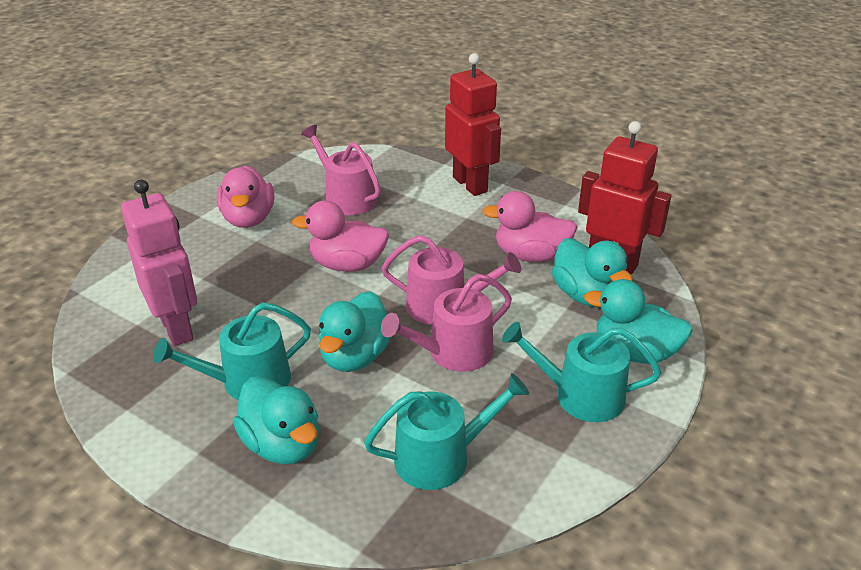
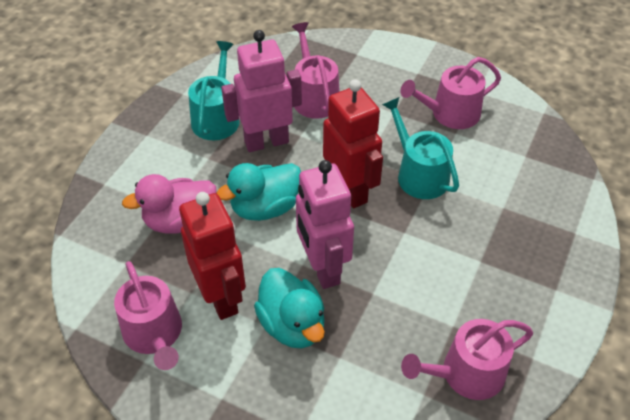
pink duck: [217,166,274,228] [292,200,389,272] [482,191,578,262] = 3 -> [122,174,216,234] = 1
pink robot: [121,179,197,346] = 1 -> [221,30,302,152] [296,160,354,289] = 2
pink watering can: [301,125,381,215] [381,274,512,372] [382,235,521,325] = 3 -> [114,261,182,370] [292,22,340,119] [400,57,501,129] [401,319,533,400] = 4
turquoise duck: [233,376,319,464] [318,291,391,372] [552,238,632,307] [584,279,693,364] = 4 -> [216,163,301,221] [254,268,325,348] = 2
turquoise watering can: [153,302,311,400] [364,373,529,490] [502,322,661,422] = 3 -> [188,41,240,140] [382,97,459,199] = 2

